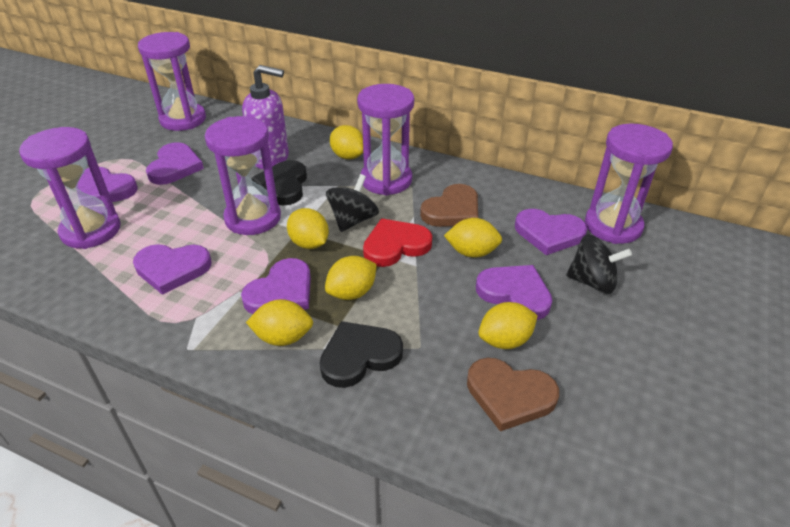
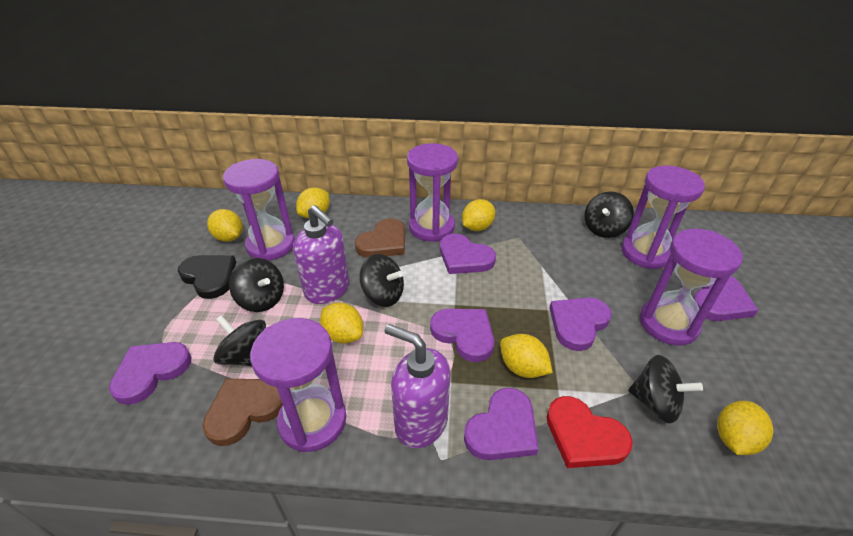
black heart: [252,160,307,205] [320,321,403,388] = 2 -> [178,255,236,299] = 1
black spinning top: [326,174,379,232] [566,234,632,294] = 2 -> [213,315,266,366] [229,258,284,312] [359,254,404,307] [584,192,634,238] [628,355,703,424] = 5
purple soap dispenser: [242,65,289,169] = 1 -> [293,205,349,304] [385,324,450,448] = 2

